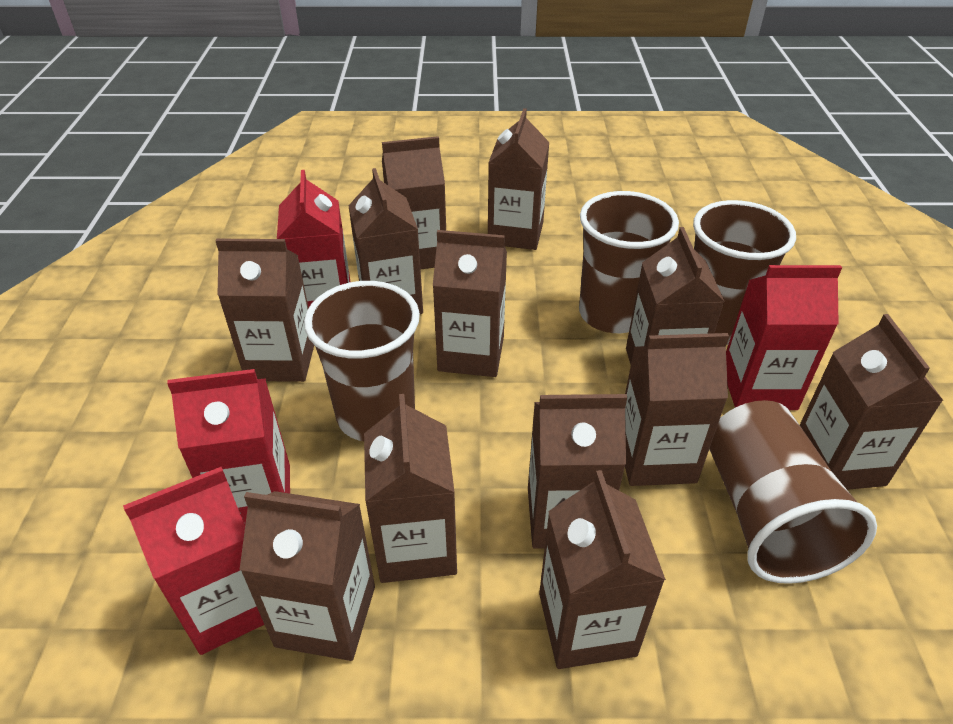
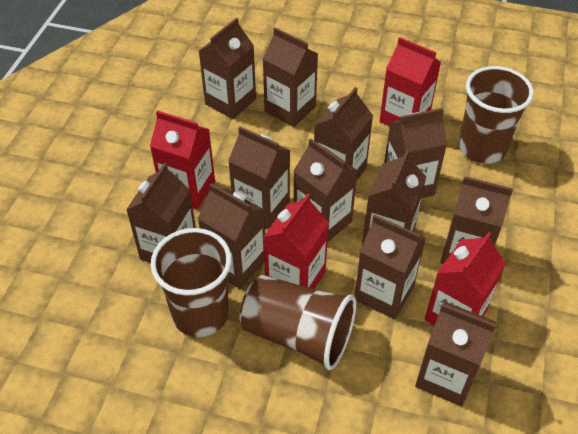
brown cup: [304,281,420,441] [579,191,679,333] [693,200,796,345] [709,400,877,584] = 4 -> [151,228,232,337] [239,275,356,370] [459,66,534,164] = 3

